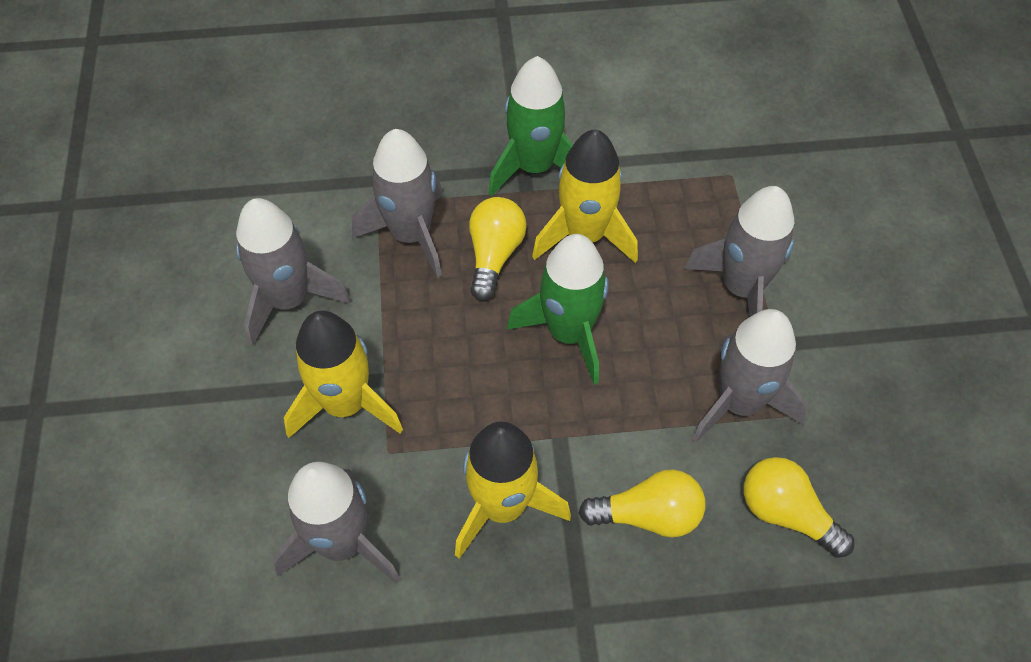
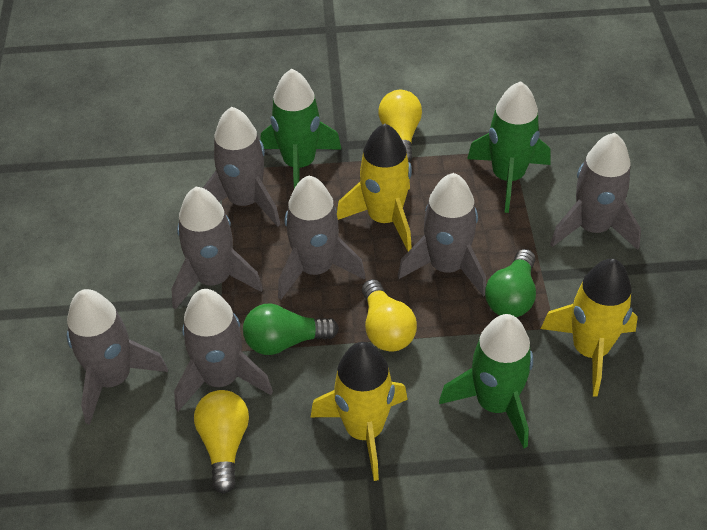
green light bulb: none = 0 -> [243,303,339,355] [485,249,536,317] = 2
green rocket: [489,56,573,196] [507,234,608,384] = 2 -> [261,69,342,188] [439,314,533,448] [467,81,551,213] = 3
grey rocket: [236,198,351,346] [273,462,400,583] [352,129,443,278] [684,186,794,317] [692,309,808,443] = 5 -> [67,289,168,425] [171,187,263,310] [174,289,273,411] [203,107,281,227] [278,176,366,300] [398,173,486,297] [550,133,641,250] = 7

